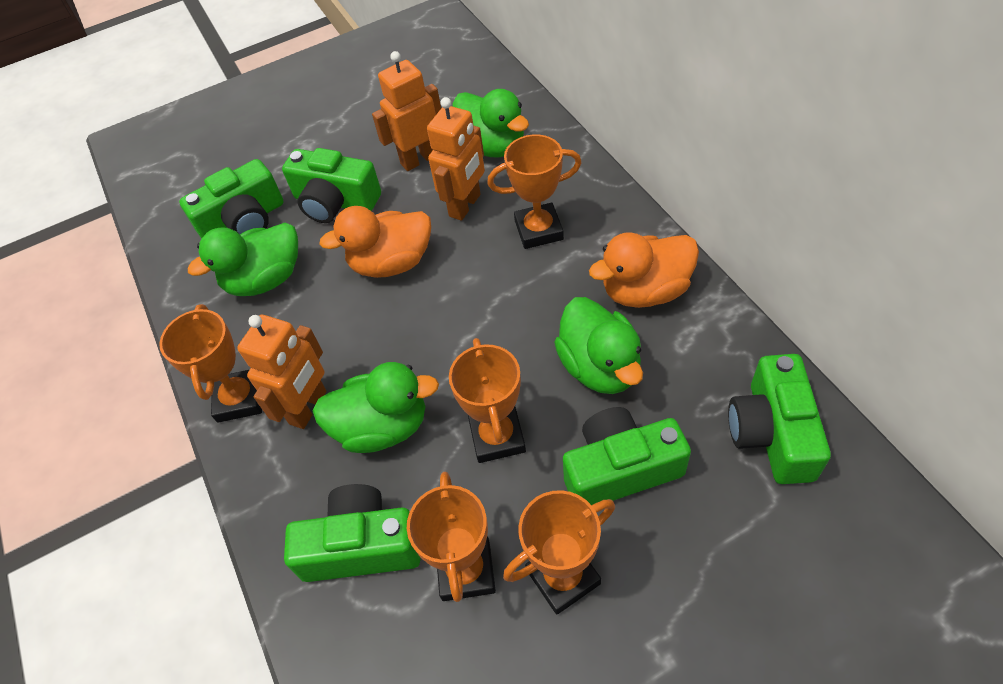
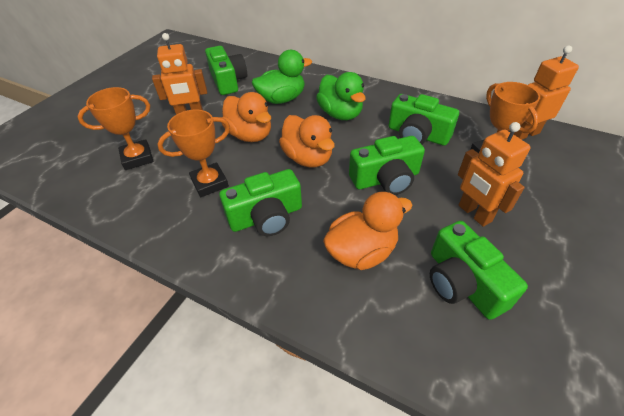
green duck: [188,223,298,296] [313,362,439,453] [452,89,529,158] [554,297,643,394] = 4 -> [252,50,312,104] [316,72,366,120] = 2
orange duck: [319,206,431,278] [589,233,699,308] = 2 -> [222,92,271,142] [279,115,335,167] [323,192,412,270] = 3
orange trophy: [159,304,262,423] [407,471,496,602] [449,338,526,463] [487,134,582,249] [503,490,615,614] = 5 -> [77,87,154,170] [157,110,230,197] [470,82,540,153] = 3

